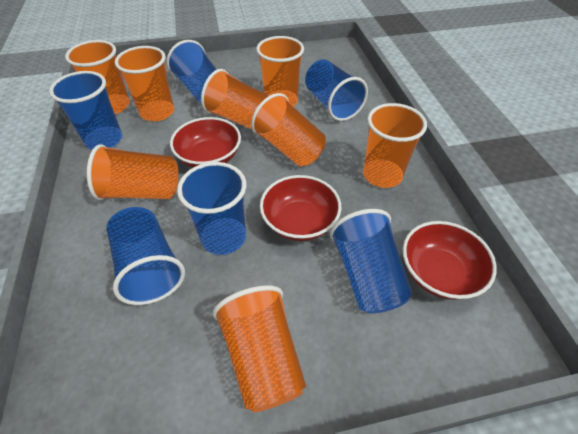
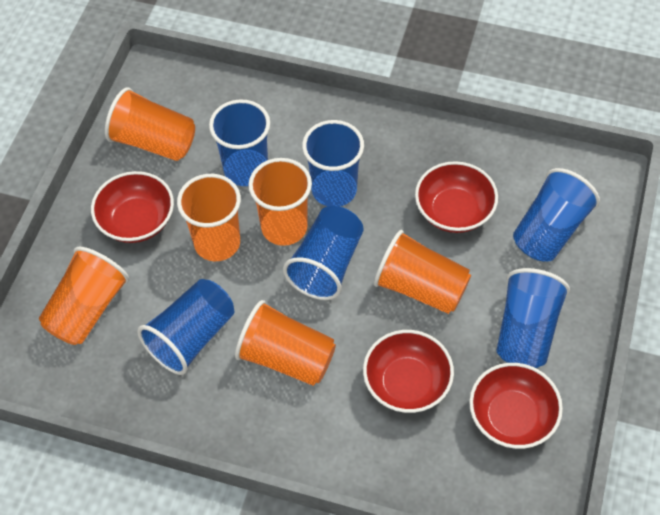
orange cup: [65,40,130,114] [87,144,178,200] [115,46,174,121] [201,69,269,129] [212,285,306,412] [251,93,326,166] [256,36,304,106] [363,103,427,188] = 8 -> [39,247,129,345] [105,87,195,161] [177,174,241,261] [235,300,336,386] [248,158,312,246] [374,230,471,314] = 6
red bowl: [170,117,241,168] [260,175,341,241] [403,221,497,300] = 3 -> [91,171,174,243] [363,330,454,413] [415,161,498,233] [469,363,563,449] = 4

